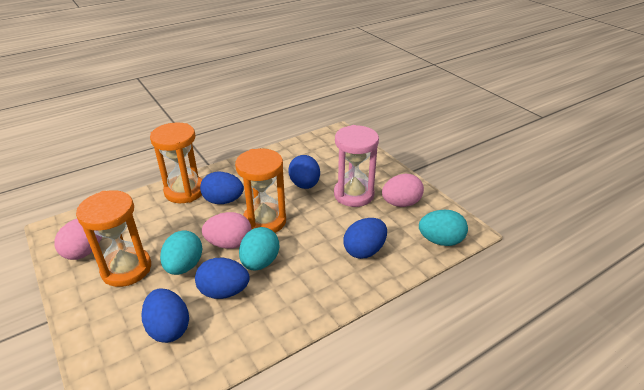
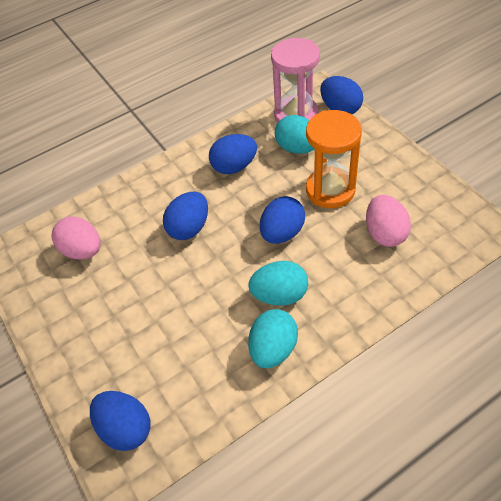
orange hourglass: [76,190,151,287] [150,122,202,203] [235,148,286,233] = 3 -> [306,110,362,208] = 1
pink egg: [54,219,102,260] [202,212,252,249] [382,174,424,207] = 3 -> [52,216,101,260] [366,195,411,247] = 2

